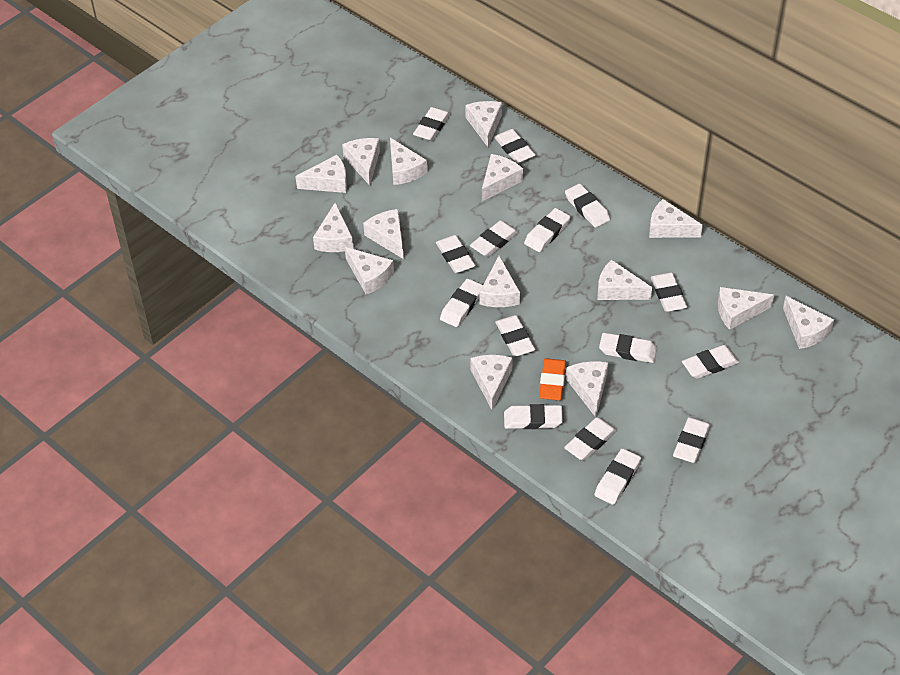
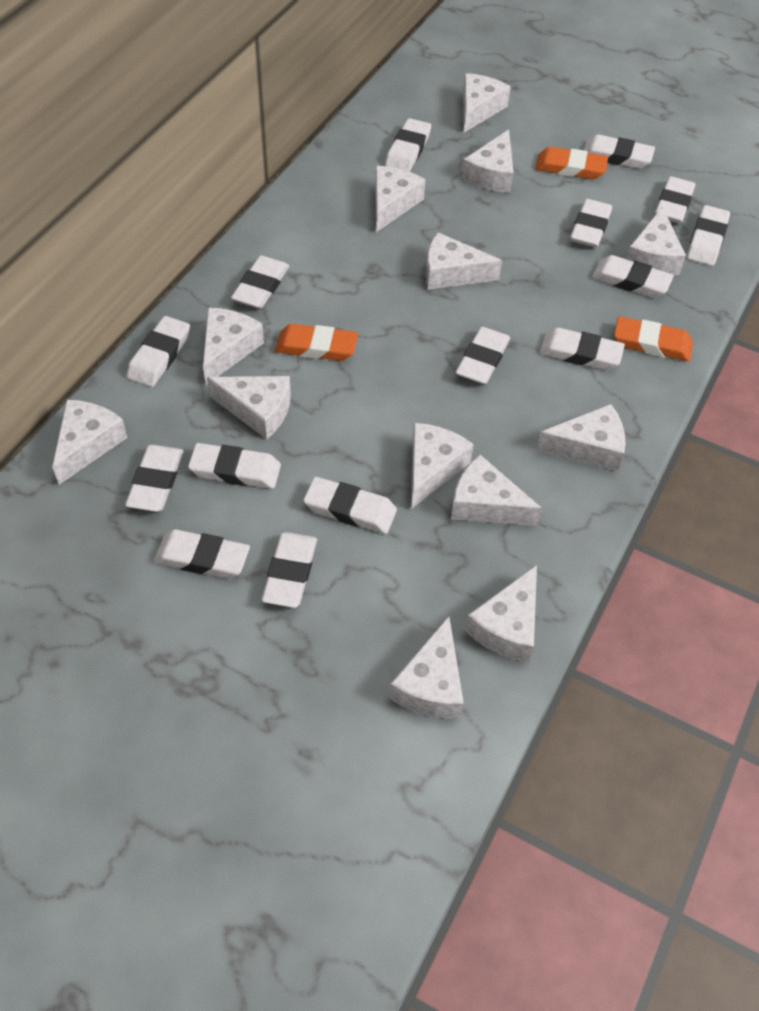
orange eraser: [539,358,566,400] = 1 -> [275,324,358,361] [535,147,608,179] [614,316,693,361] = 3
white cheese: [295,155,347,193] [313,203,353,252] [342,138,380,185] [345,247,394,295] [363,209,404,259] [390,138,427,185] [465,101,502,147] [470,355,513,411] [479,256,520,307] [482,154,523,201] [566,361,608,417] [597,260,652,300] [649,199,703,238] [718,287,774,330] [783,296,834,349] = 15 -> [52,400,127,485] [203,308,264,385] [207,376,291,439] [375,166,425,232] [389,616,464,718] [411,423,473,509] [426,232,502,290] [451,455,542,526] [462,129,513,193] [463,73,511,132] [465,565,537,662] [536,404,625,471] [626,207,686,275] = 13

